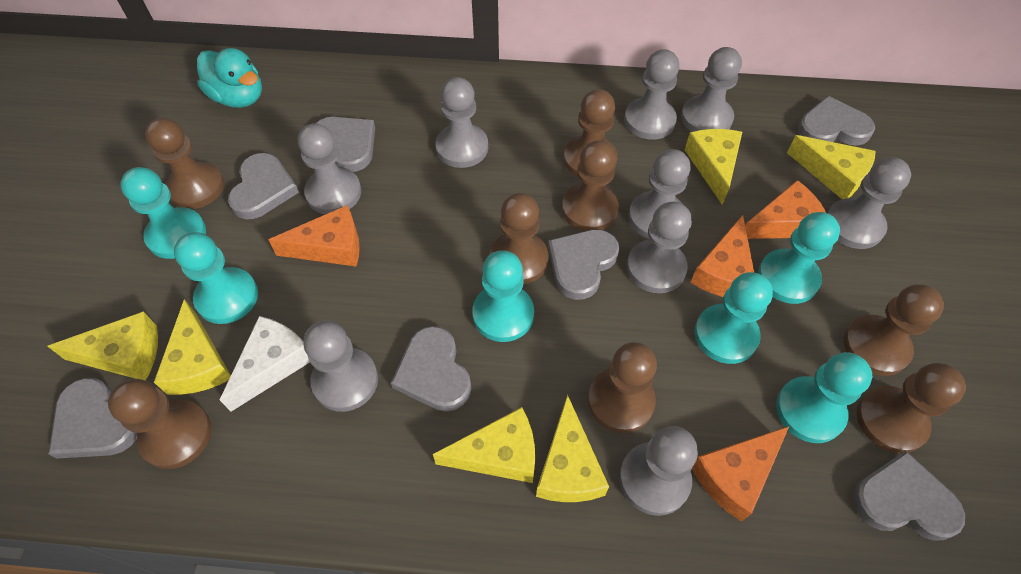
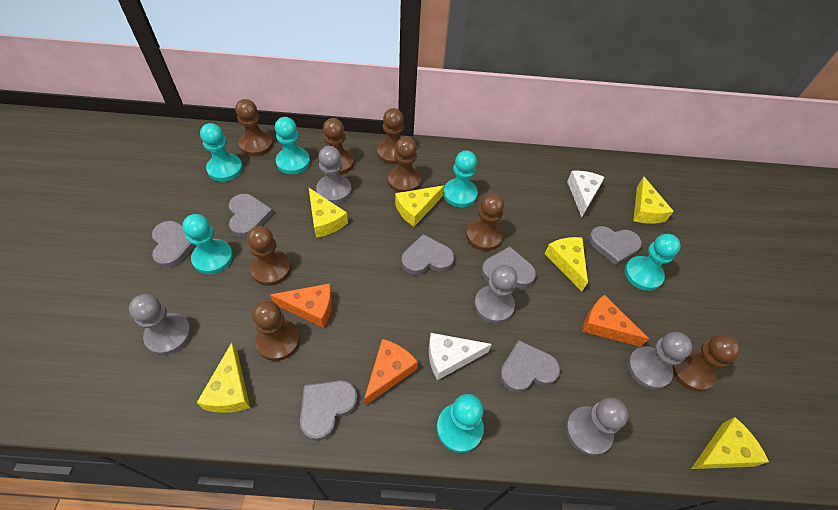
grey pawn: [298,123,361,214] [304,320,378,412] [435,77,488,168] [619,426,698,516] [624,49,679,140] [627,202,692,293] [629,149,691,239] [681,47,742,132] [827,157,911,249] = 9 -> [129,294,191,355] [316,146,351,204] [474,265,517,323] [566,398,628,456] [627,332,693,390] = 5
orange cheese: [269,205,360,267] [690,215,754,297] [692,426,789,522] [745,180,826,239] = 4 -> [270,283,332,328] [364,339,418,406] [582,295,649,347] = 3
turquoise duck: [197,48,262,108] = 1 -> none = 0
white cheese: [220,316,310,411] = 1 -> [429,333,492,380] [567,171,605,217] = 2

